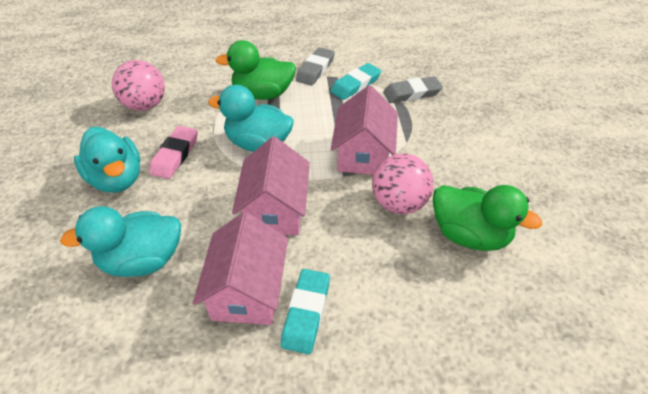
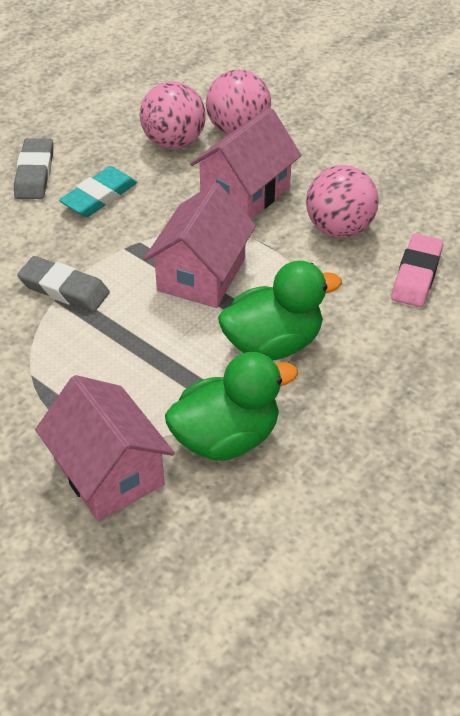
pink ball: [112,60,165,111] [372,153,433,214] = 2 -> [140,81,206,149] [206,69,271,134] [306,165,379,238] = 3
turquoise duck: [60,206,181,277] [74,127,140,193] [208,85,294,152] = 3 -> none = 0
turquoise eraser: [281,269,330,354] [330,63,382,100] = 2 -> [59,166,137,217] = 1

